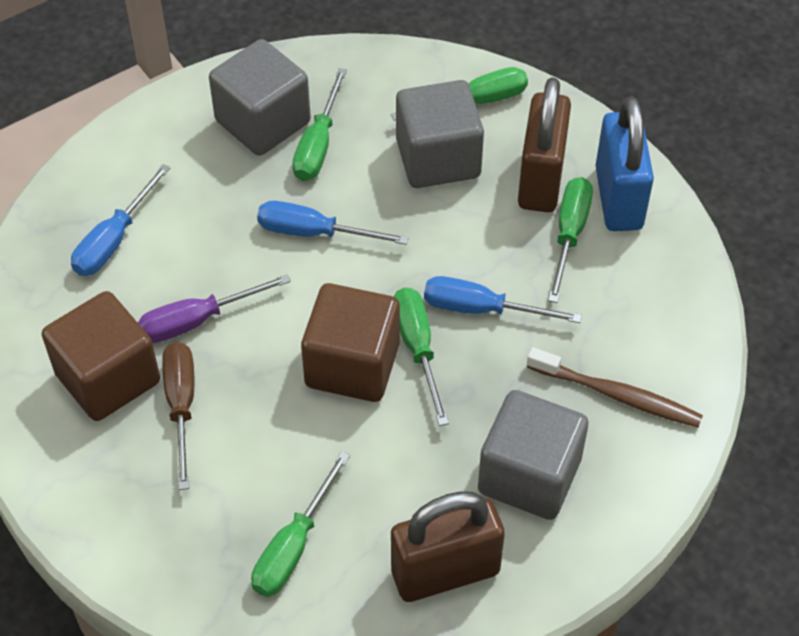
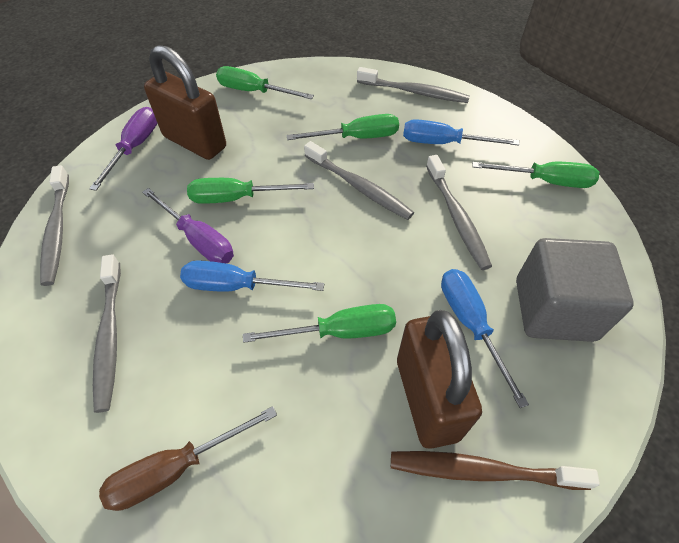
blue padlock: [596,96,654,231] = 1 -> none = 0
brown cube: [42,291,160,421] [301,283,400,402] = 2 -> none = 0
grey cube: [209,39,311,156] [396,80,484,188] [478,390,588,520] = 3 -> [516,238,634,342] = 1
grey toothbrush: none = 0 -> [40,165,69,286] [93,254,121,413] [304,141,414,220] [357,67,470,103] [426,155,492,270] = 5
purple screwdriver: [138,274,291,343] = 1 -> [89,107,157,191] [142,188,234,263] = 2

